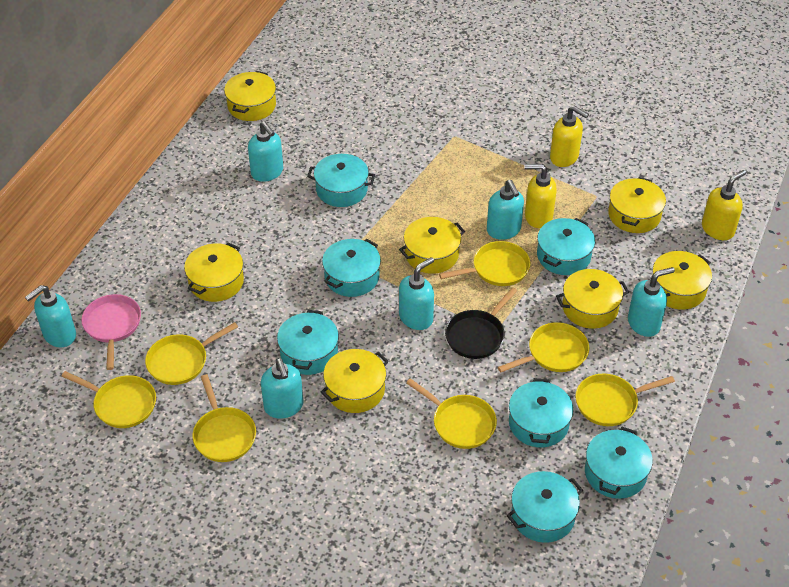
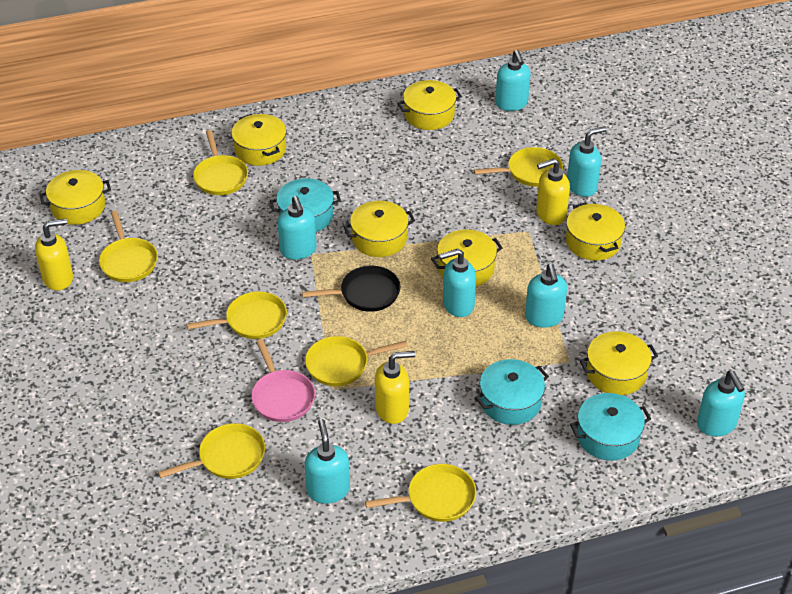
turquoise pot: [277,310,339,375] [307,154,375,207] [322,239,381,297] [507,471,583,543] [509,378,574,447] [537,218,595,275] [585,427,653,499] = 7 -> [270,178,341,232] [475,359,549,425] [570,393,651,461] = 3
turquoise soap dispenser: [25,285,76,348] [248,121,283,182] [261,358,303,419] [399,257,434,330] [487,180,524,240] [628,267,675,337] = 6 -> [277,196,317,260] [305,419,350,504] [439,249,476,317] [495,50,531,111] [525,263,567,328] [567,126,607,197] [697,371,745,436] = 7

